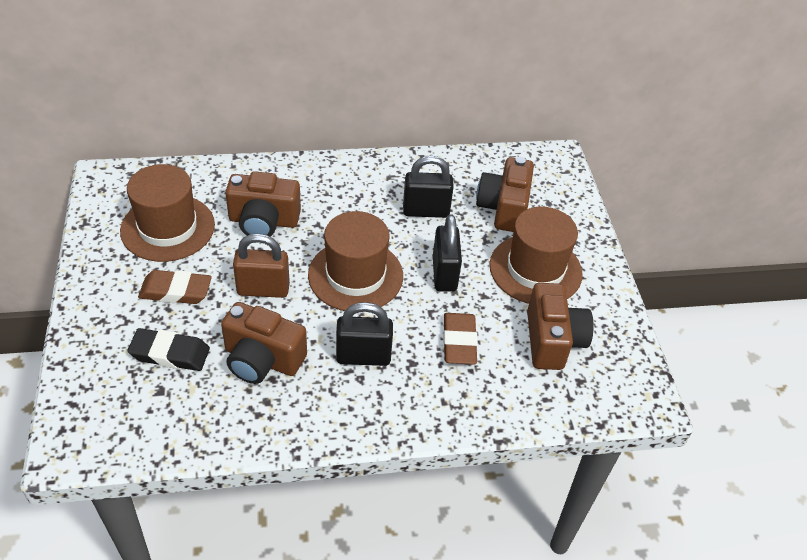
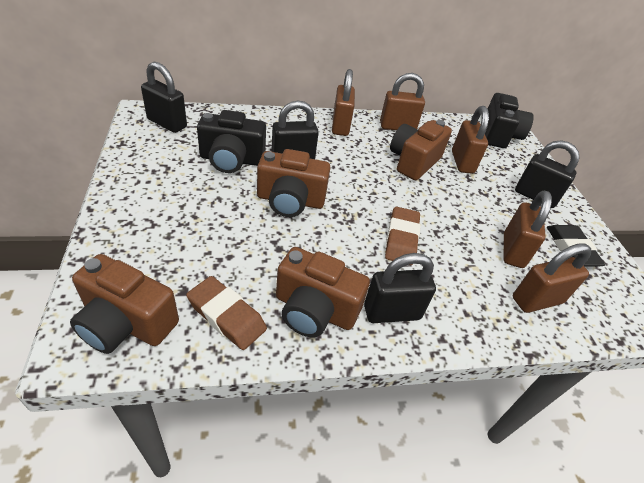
black camera: none = 0 -> [197,110,266,173] [485,93,534,148] = 2
black padlock: [336,302,393,366] [403,156,454,218] [433,214,462,292] = 3 -> [141,62,187,133] [271,101,319,159] [364,253,436,323] [515,140,580,208] = 4
brown hat: [120,164,215,262] [308,211,403,311] [490,207,583,304] = 3 -> none = 0
brown padlock: [233,233,290,298] = 1 -> [332,69,355,136] [380,73,425,130] [452,106,489,174] [504,191,552,268] [513,243,591,313] = 5

